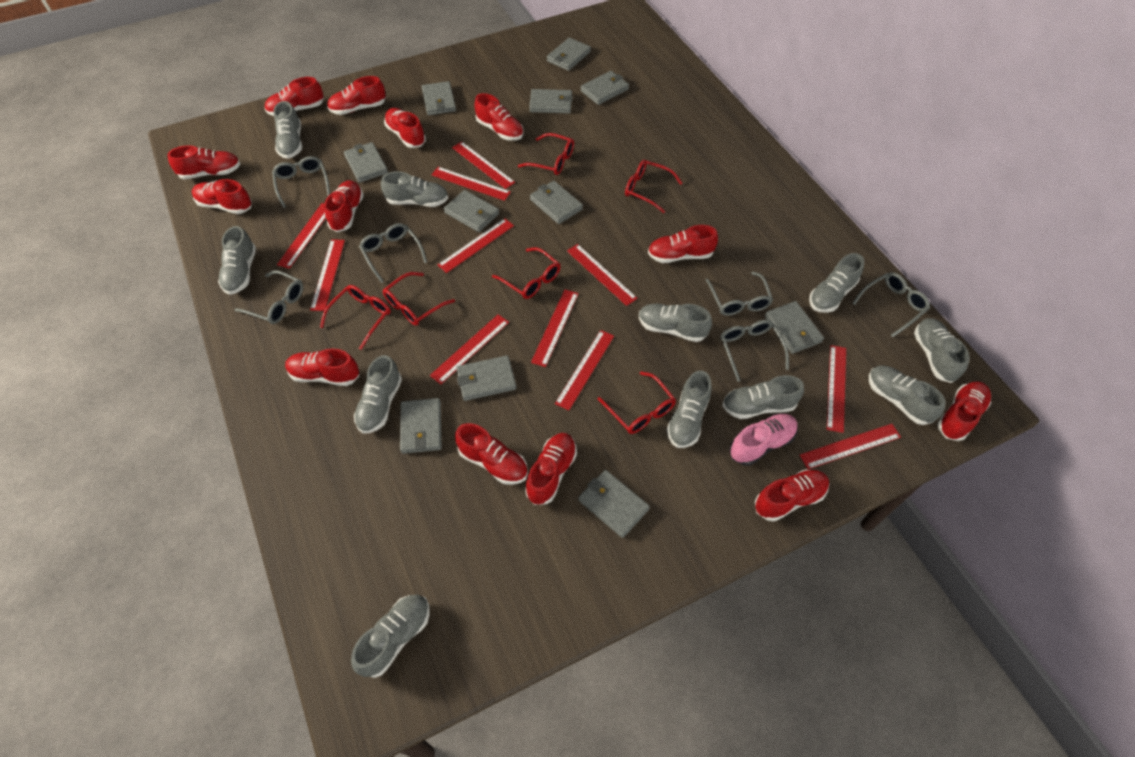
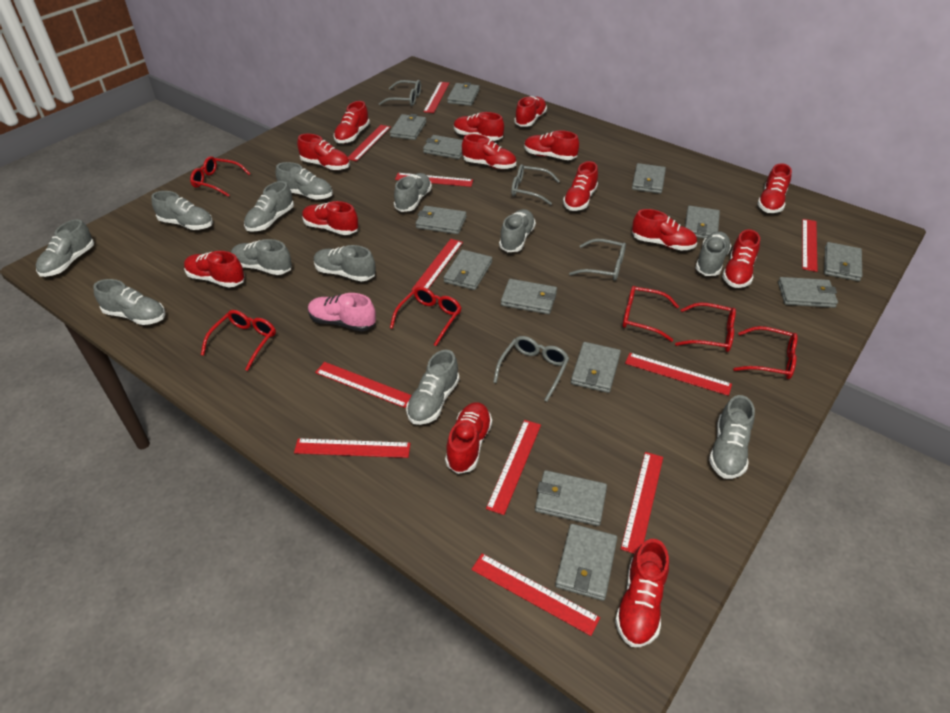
grey glasses: [234,270,303,324] [272,156,330,208] [359,223,427,283] [706,272,773,316] [720,320,789,382] [852,272,930,337] = 6 -> [379,80,421,106] [493,336,569,402] [511,164,560,205] [569,239,626,281] = 4
grey shoe: [218,226,256,295] [274,101,302,159] [351,595,430,678] [354,355,402,434] [381,171,448,207] [639,304,712,342] [667,370,712,448] [722,375,804,419] [809,253,864,313] [869,366,946,425] [914,318,970,383] = 11 -> [36,219,94,277] [93,279,165,325] [152,191,213,230] [231,239,292,275] [244,181,294,232] [275,162,333,200] [314,245,376,282] [394,173,432,212] [406,349,460,425] [499,209,536,252] [696,231,731,276] [709,395,755,479] = 12
grey wallet: [344,142,388,183] [400,398,442,454] [421,81,456,115] [444,190,499,232] [456,355,516,401] [529,89,573,114] [530,181,583,224] [547,37,591,71] [578,470,650,538] [581,71,629,105] [765,301,824,354] = 11 -> [390,114,426,140] [416,206,467,234] [423,135,463,159] [444,250,492,290] [447,82,479,106] [501,279,557,314] [535,470,607,526] [555,524,617,601] [571,342,621,393] [632,163,666,194] [685,206,720,239] [778,277,838,308] [824,242,862,281] = 13
red shoe: [167,145,240,179] [192,179,252,214] [264,77,324,116] [285,349,359,386] [324,180,364,232] [327,76,386,115] [384,108,426,148] [455,423,528,485] [474,93,524,141] [525,433,577,505] [648,225,718,263] [755,469,829,522] [937,382,991,441] = 13 -> [184,251,245,287] [297,133,350,170] [302,201,358,235] [334,101,370,143] [445,402,492,474] [454,112,504,141] [462,134,516,169] [514,96,547,127] [524,130,579,160] [563,161,598,211] [615,539,669,647] [632,209,697,251] [722,229,760,288] [757,163,792,213] = 14

